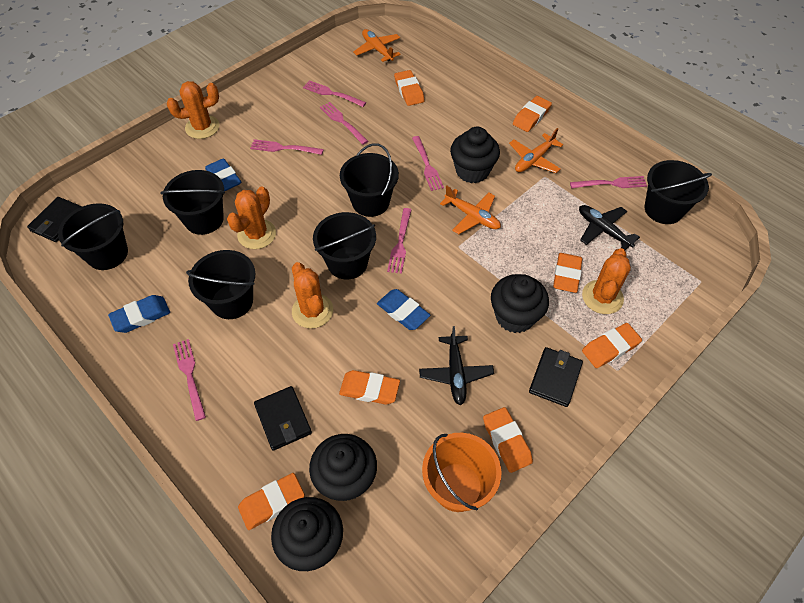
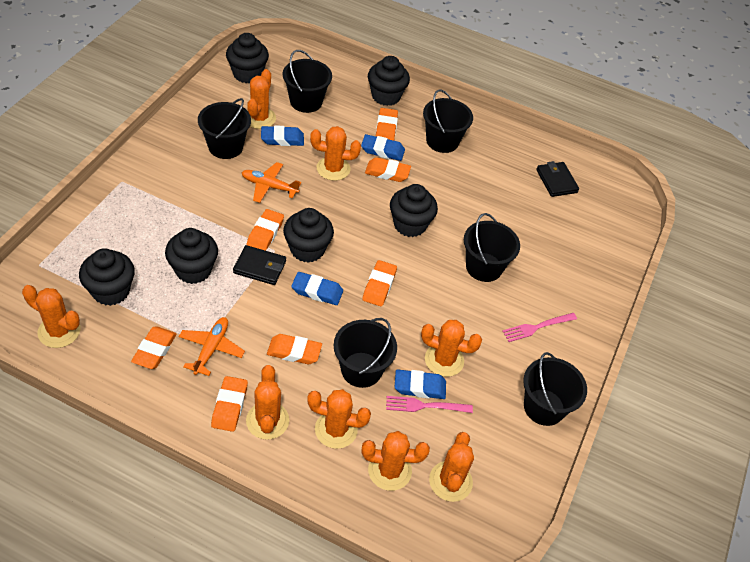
black cupcake: [271,497,343,571] [309,434,377,501] [450,127,500,183] [491,274,549,333] = 4 -> [79,248,135,306] [165,228,218,284] [226,33,269,83] [283,208,334,263] [368,56,410,106] [390,184,438,237] = 6
black plane: [419,326,494,405] [579,205,640,250] = 2 -> none = 0
black wallet: [27,197,82,242] [254,386,312,451] [529,347,583,407] = 3 -> [233,245,286,285] [536,161,579,197] = 2
blue eraser: [108,295,170,333] [205,158,241,191] [377,289,430,330] = 3 -> [261,125,304,146] [291,272,343,305] [361,134,405,161] [395,369,446,399] = 4
orange bucket: [422,433,502,512] = 1 -> none = 0
orange cactus: [167,81,220,139] [227,187,276,249] [292,262,333,328] [582,248,631,314] = 4 -> [22,285,80,348] [246,365,289,440] [247,69,276,129] [307,389,371,449] [310,126,361,181] [362,431,430,491] [421,320,482,377] [429,432,474,502] = 8
orange plane: [353,29,400,62] [440,185,501,234] [509,128,563,173] = 3 -> [179,317,245,376] [242,162,301,203] = 2
pink fork: [173,339,206,421] [250,139,324,155] [303,80,366,107] [320,102,368,145] [387,208,412,274] [412,136,444,191] [570,176,647,188] = 7 -> [386,396,473,413] [503,313,577,342] = 2

